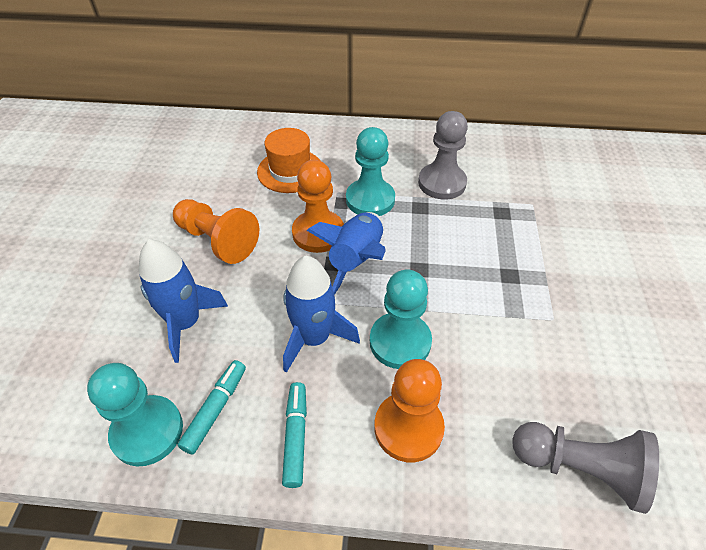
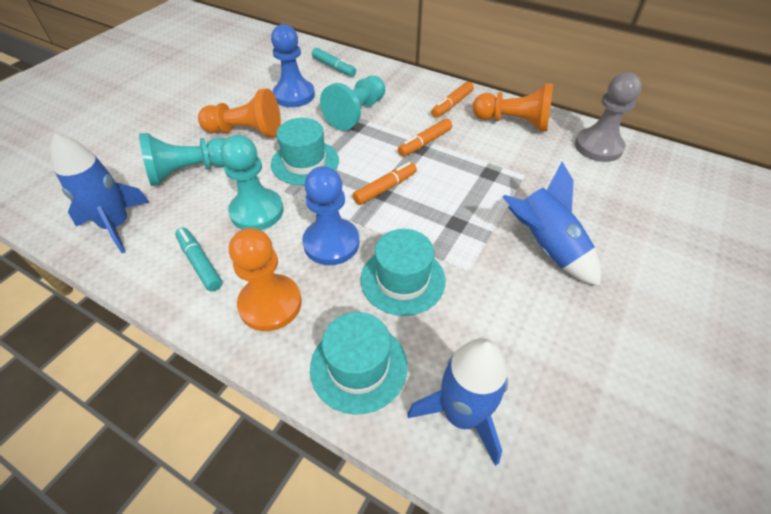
blue pawn: none = 0 -> [271,24,315,107] [302,166,359,265] = 2
grey pawn: [418,111,468,200] [513,422,659,514] = 2 -> [575,72,642,162] = 1
orange hat: [257,128,320,193] = 1 -> none = 0
orange marker: none = 0 -> [352,162,417,205] [398,118,452,156] [431,81,474,118] = 3
turquoise hat: none = 0 -> [271,118,339,185] [310,312,408,415] [361,229,446,316] = 3

